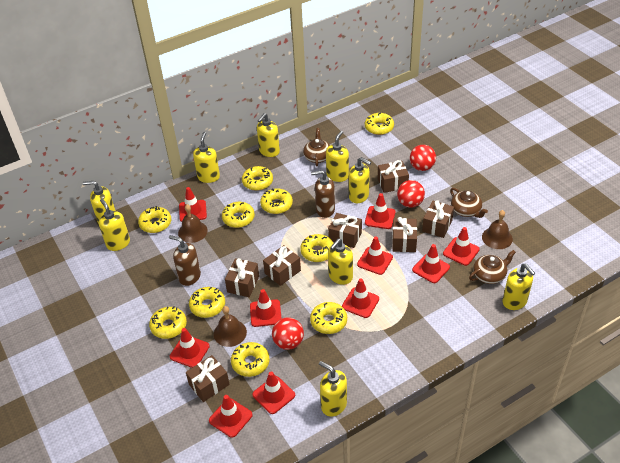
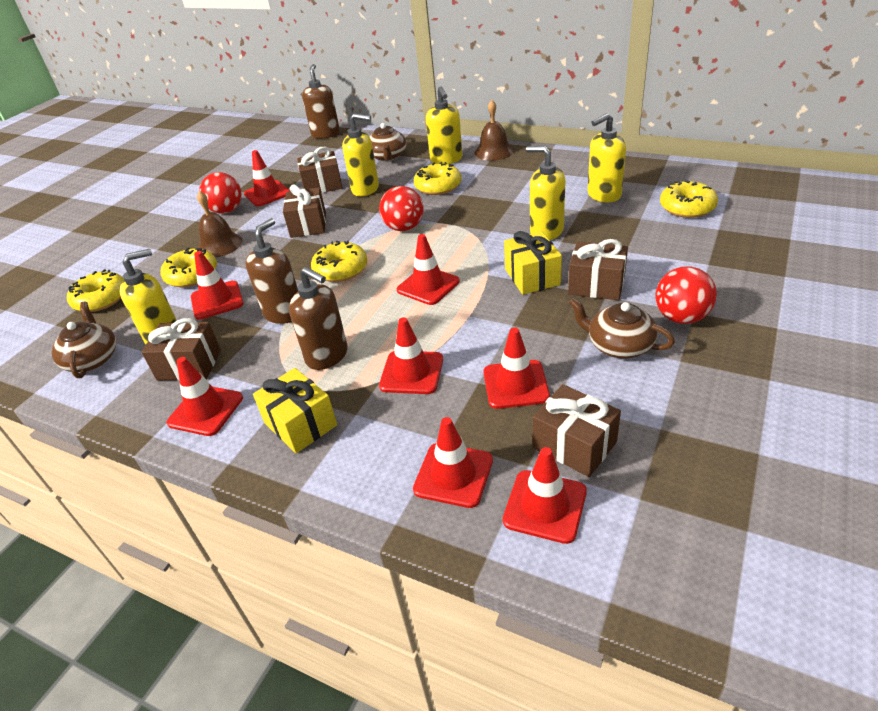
brown bell: [178,204,208,243] [214,306,247,347] [482,210,513,249] = 3 -> [197,191,243,258] [474,100,514,161] = 2
brown gift: [186,355,230,402] [225,258,259,297] [263,245,301,286] [328,213,362,248] [378,160,409,193] [392,217,417,252] [422,200,454,238] = 7 -> [141,318,221,380] [283,185,326,238] [297,147,343,193] [533,384,621,477] [568,239,628,300] = 5
brown soap dispenser: [169,235,201,286] [311,170,335,218] = 2 -> [246,218,298,324] [289,267,348,370] [302,64,340,139] = 3
red traffic cone: [170,328,210,368] [179,187,207,222] [209,395,253,438] [250,289,282,327] [253,371,295,414] [342,279,379,318] [357,236,393,275] [365,193,395,229] [412,244,450,283] [443,227,479,266] = 10 -> [167,357,243,436] [191,251,244,320] [244,150,290,206] [379,317,443,394] [397,234,460,305] [413,417,493,508] [484,328,550,409] [503,447,587,544] = 8
yellow donut: [138,206,171,233] [149,306,187,339] [189,287,225,318] [222,202,255,228] [231,342,270,377] [242,166,273,191] [260,188,293,214] [300,234,334,262] [310,302,347,334] [365,113,394,135] = 10 -> [67,269,124,312] [161,248,217,287] [311,241,367,282] [414,162,462,195] [660,180,718,218] = 5
yellow gift: none = 0 -> [253,368,337,453] [504,231,562,295] = 2
yellow soap dispenser: [83,181,116,224] [99,199,130,251] [193,132,220,183] [257,113,280,157] [319,361,347,417] [326,131,349,182] [328,239,353,285] [349,157,371,203] [502,264,535,310] = 9 -> [120,249,177,345] [342,113,379,196] [426,86,462,164] [526,146,565,240] [588,113,626,202] = 5

